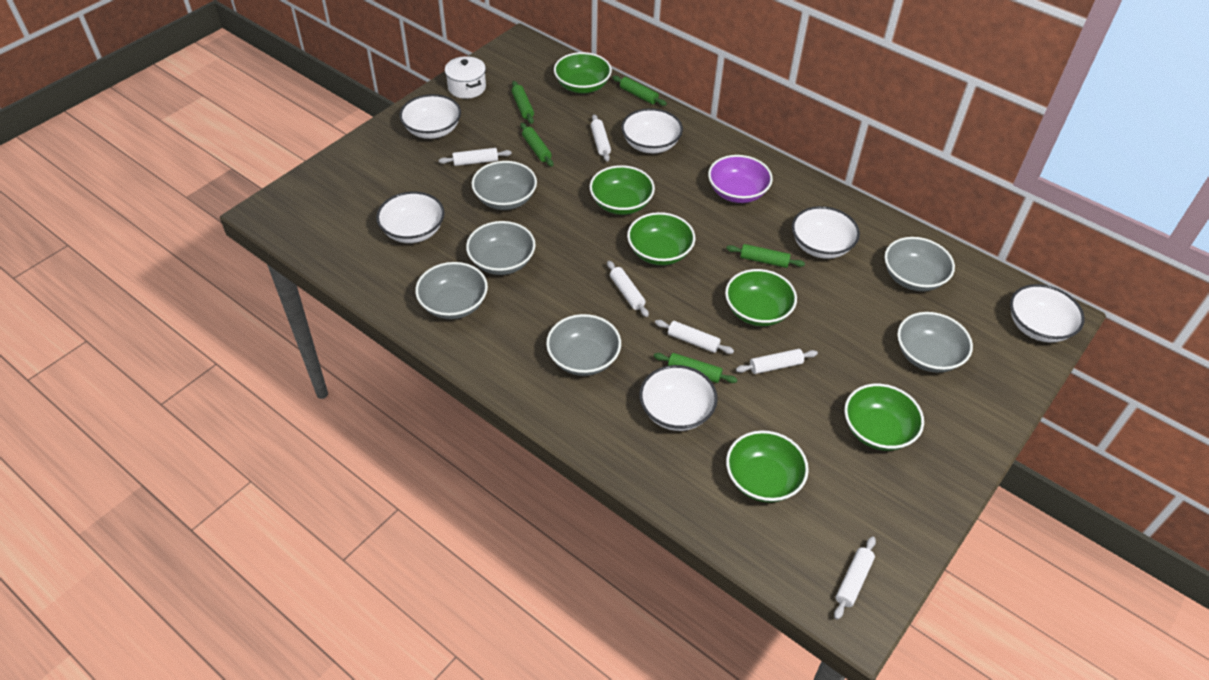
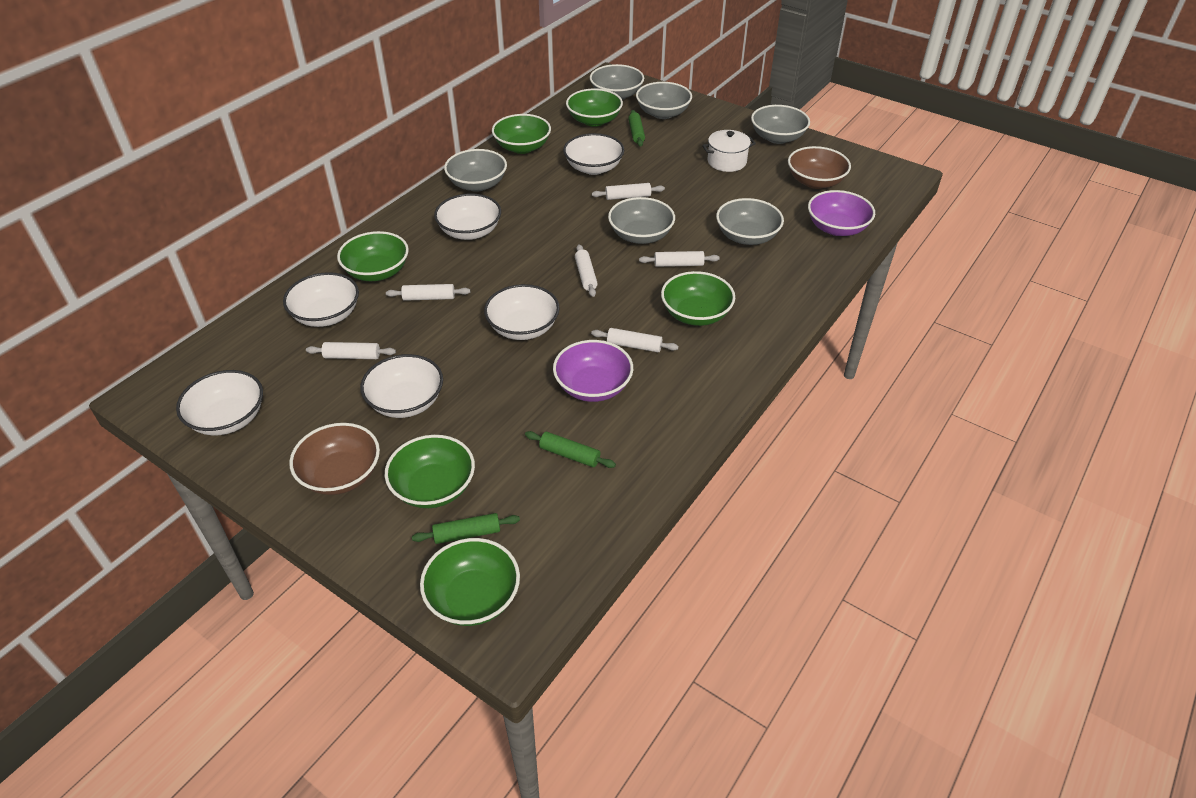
brown bowl: none = 0 -> [289,423,380,495] [788,146,851,189] = 2
green rolling pin: [512,81,534,124] [520,123,553,167] [612,76,667,106] [654,353,738,383] [726,244,805,268] = 5 -> [412,513,520,544] [525,431,616,468] [628,110,645,147] = 3
purple bowl: [708,155,773,203] = 1 -> [553,340,633,402] [808,190,875,236] = 2

